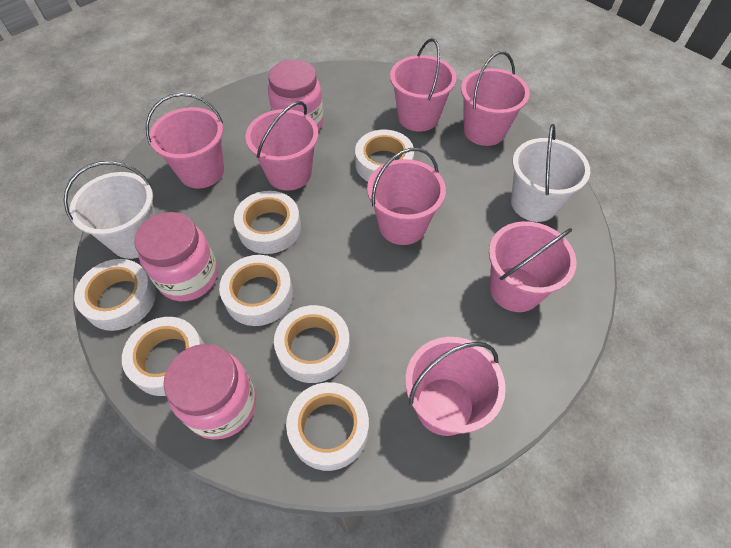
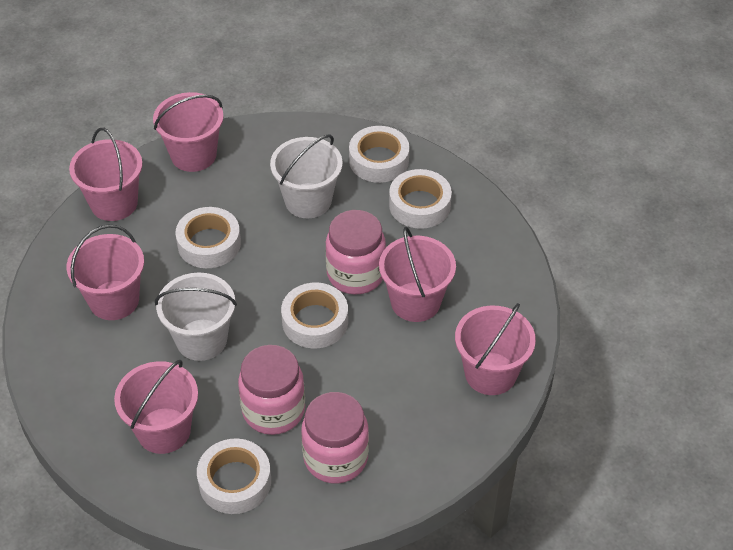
pink bucket: [146,93,224,188] [245,101,318,191] [367,148,446,245] [390,38,457,132] [405,337,506,436] [461,51,530,146] [489,221,576,312] = 7 -> [67,224,144,320] [69,128,143,221] [114,360,198,454] [153,92,224,172] [379,227,456,322] [455,303,536,395] = 6
white tape: [74,259,156,331] [122,317,204,396] [219,255,293,326] [234,191,301,254] [274,305,350,383] [286,382,369,471] [355,130,414,181] = 7 -> [176,207,241,268] [197,438,271,514] [281,282,348,348] [349,126,410,183] [389,169,452,229] = 5

